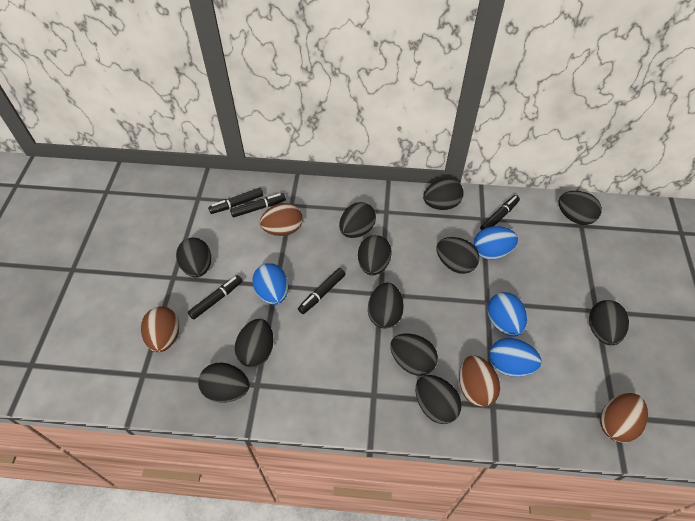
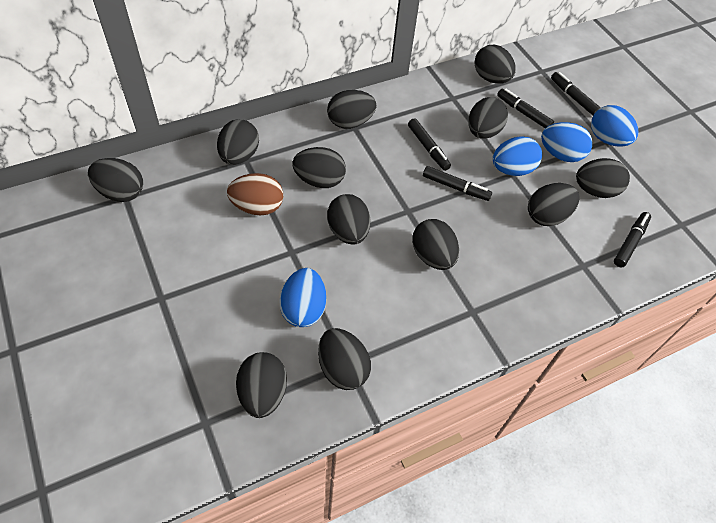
brown egg: [141,306,179,352] [260,203,303,236] [459,355,500,407] [600,393,648,443] = 4 -> [227,173,283,216] = 1

